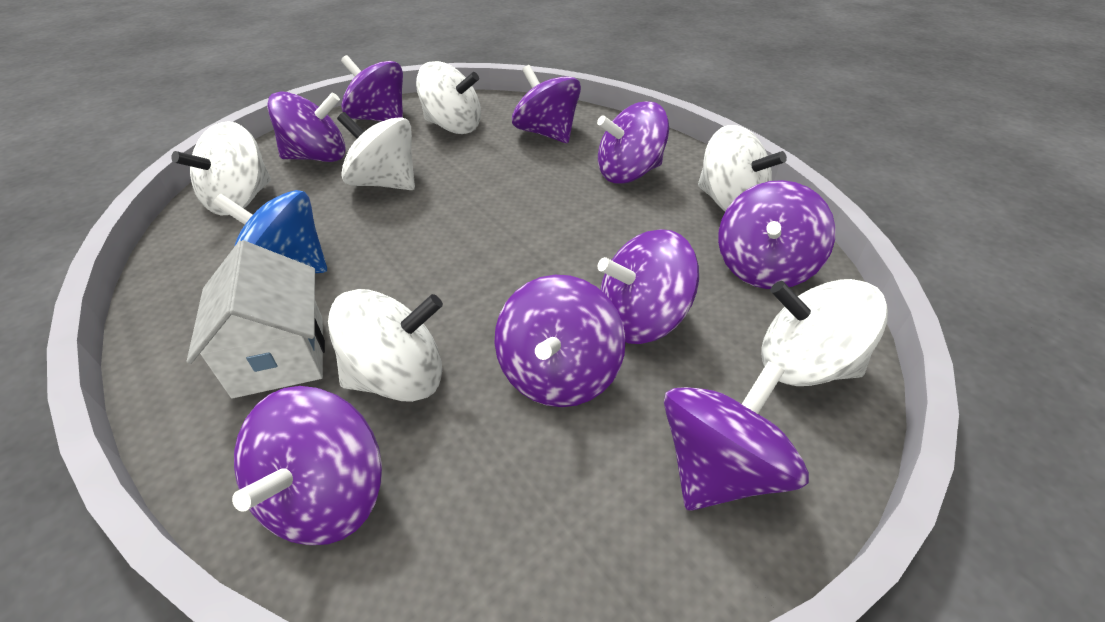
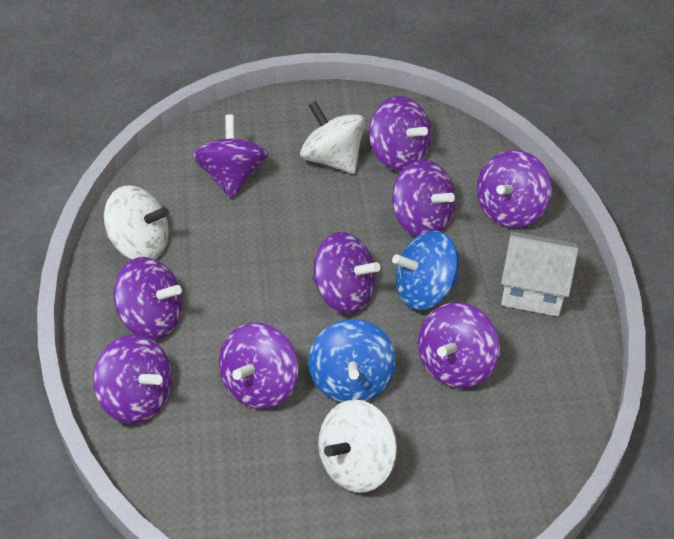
blue spinning top: [213,190,327,273] = 1 -> [308,319,396,403] [392,231,459,310] = 2
white spinning top: [171,121,271,216] [328,289,443,402] [337,112,415,190] [416,61,481,134] [698,125,787,212] [761,279,888,386] = 6 -> [104,185,169,260] [300,101,365,174] [318,399,397,493] = 3

